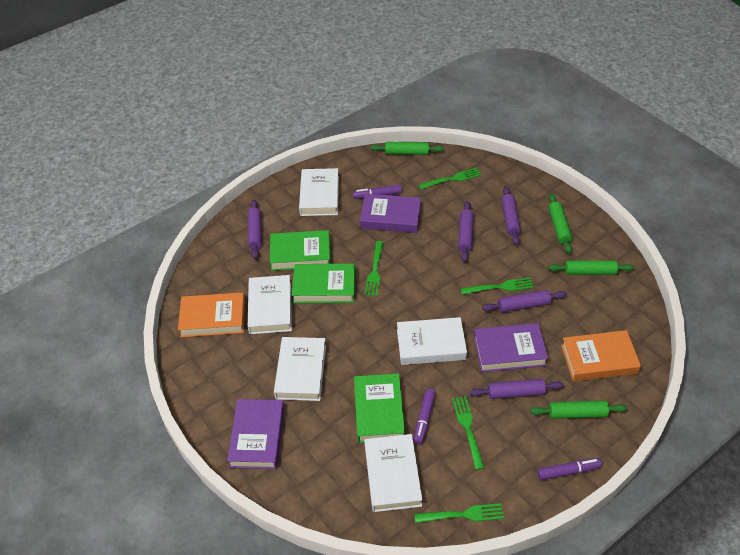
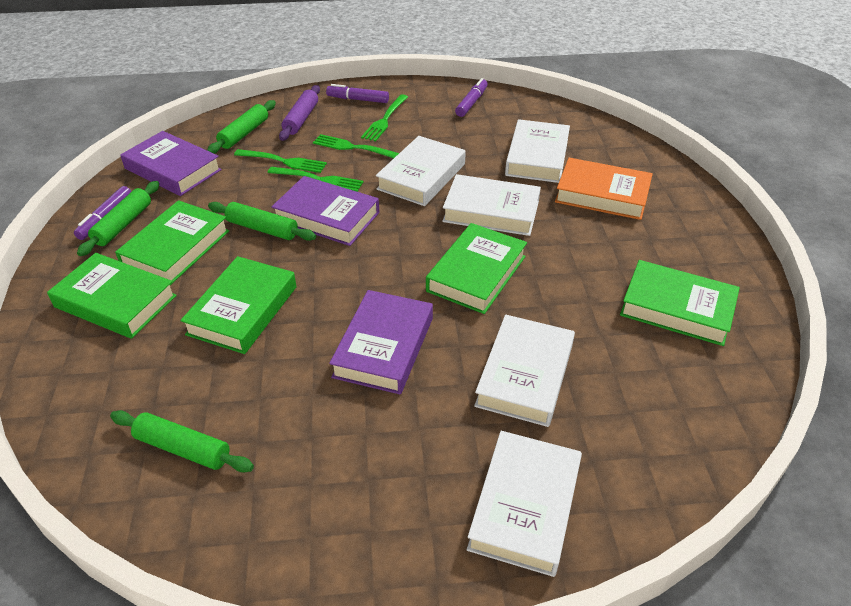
green book: [270,230,330,271] [292,263,355,303] [354,373,405,443] = 3 -> [47,253,177,339] [115,200,229,285] [180,256,297,354] [426,223,527,314] [620,260,740,346] = 5
green fork: [364,241,383,296] [414,503,504,523] [418,168,481,189] [452,396,484,470] [461,278,533,295] = 5 -> [234,149,327,173] [268,167,363,192] [313,134,399,158] [361,94,408,141] = 4
orange book: [178,292,245,337] [561,330,641,381] = 2 -> [555,158,653,220] = 1
purple rolling pin: [248,199,262,259] [458,201,474,262] [470,379,564,399] [482,290,567,312] [501,186,521,245] = 5 -> [279,85,320,141] = 1

